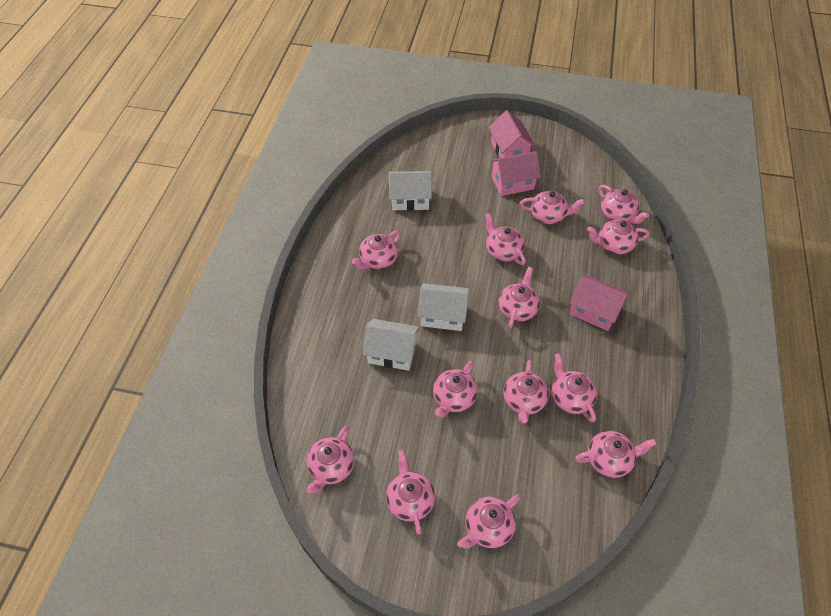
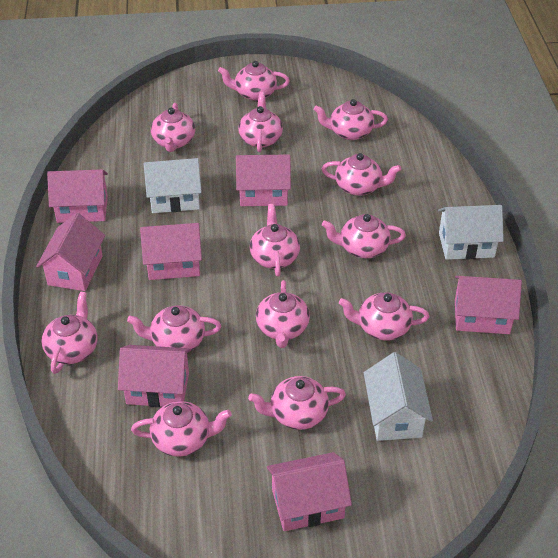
pink house: [489,110,535,158] [490,151,541,196] [570,275,629,331] = 3 -> [36,213,105,291] [47,169,108,223] [118,345,191,407] [140,223,202,280] [236,154,291,206] [267,452,352,531] [455,276,522,334] = 7

